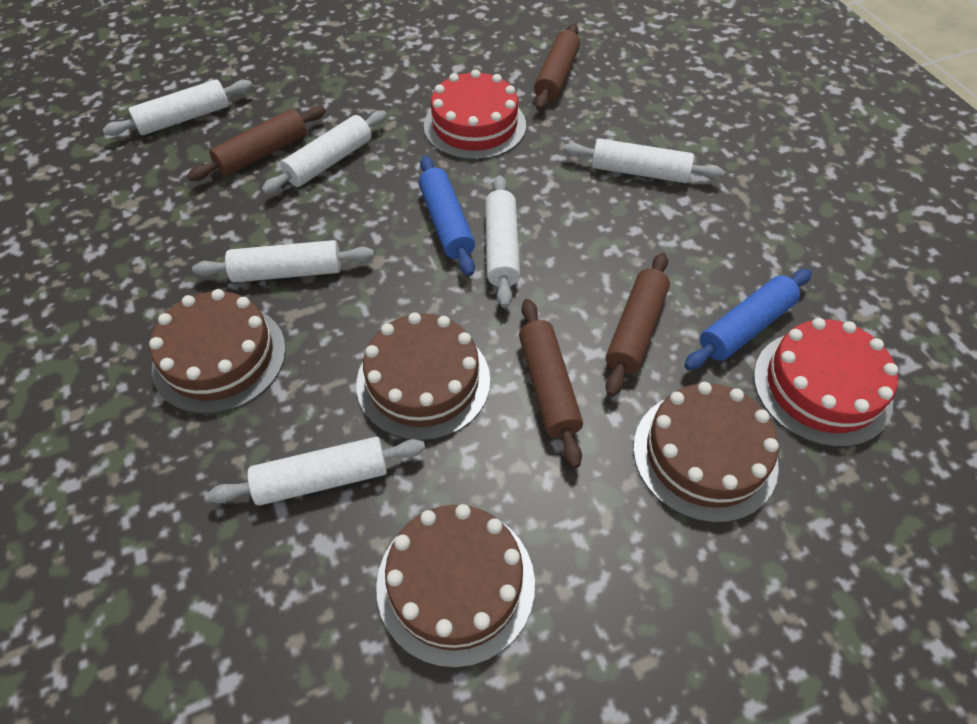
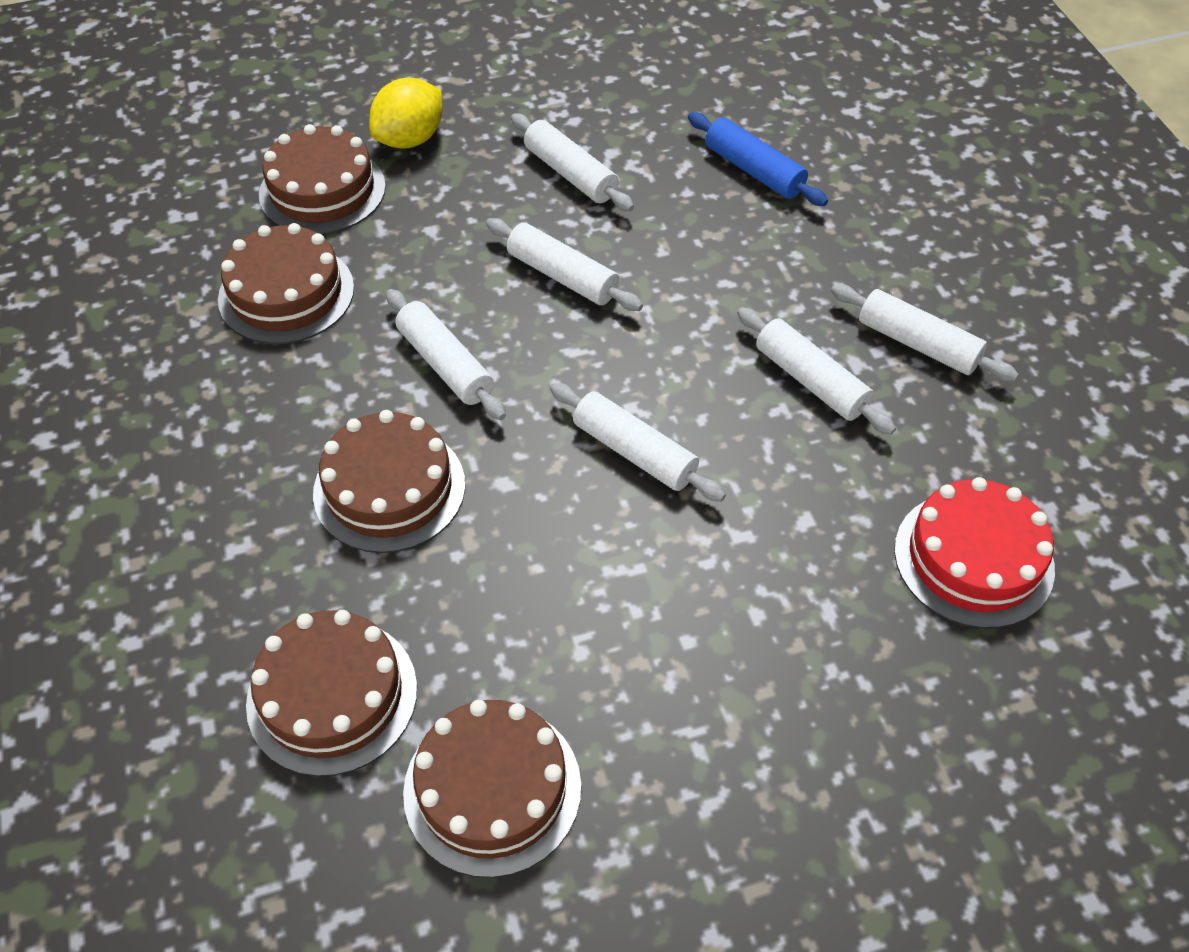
blue rolling pin: [419,156,475,276] [684,269,812,370] = 2 -> [688,112,828,206] = 1
brown cake: [149,289,286,414] [356,312,490,441] [376,504,535,668] [633,382,779,523] = 4 -> [218,223,354,344] [246,610,417,777] [259,124,386,234] [313,410,465,553] [403,700,581,878] = 5
brown rolling pin: [187,106,326,181] [519,299,583,468] [534,24,580,111] [606,252,670,397] = 4 -> none = 0
red cake: [424,69,526,160] [754,318,898,447] = 2 -> [894,477,1055,628] = 1
yellow lemon: none = 0 -> [369,78,442,149] = 1

